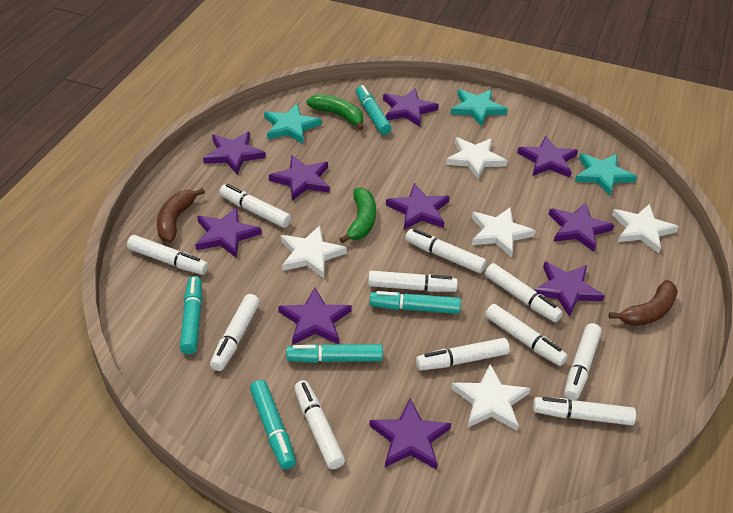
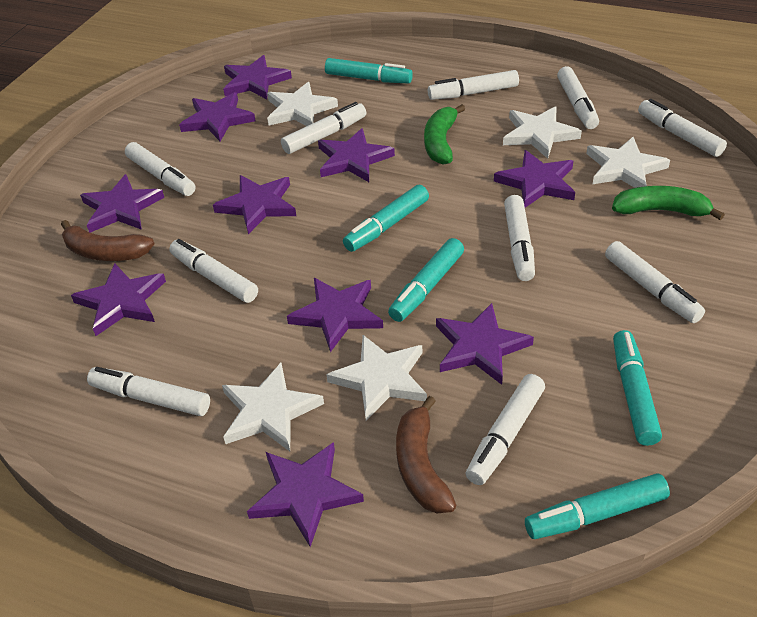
turquoise star: [264,104,322,144] [451,89,508,127] [575,153,637,196] = 3 -> none = 0
white marker: [127,235,208,275] [210,294,260,371] [219,184,291,228] [294,380,345,469] [368,271,458,292] [405,229,487,273] [416,338,510,371] [485,263,563,322] [485,304,568,366] [533,397,636,425] [564,323,602,400] = 11 -> [87,367,210,416] [125,142,195,196] [169,239,258,303] [281,102,366,154] [428,70,519,100] [466,374,545,485] [504,195,535,281] [557,66,599,129] [605,241,705,323] [638,99,727,157] = 10

